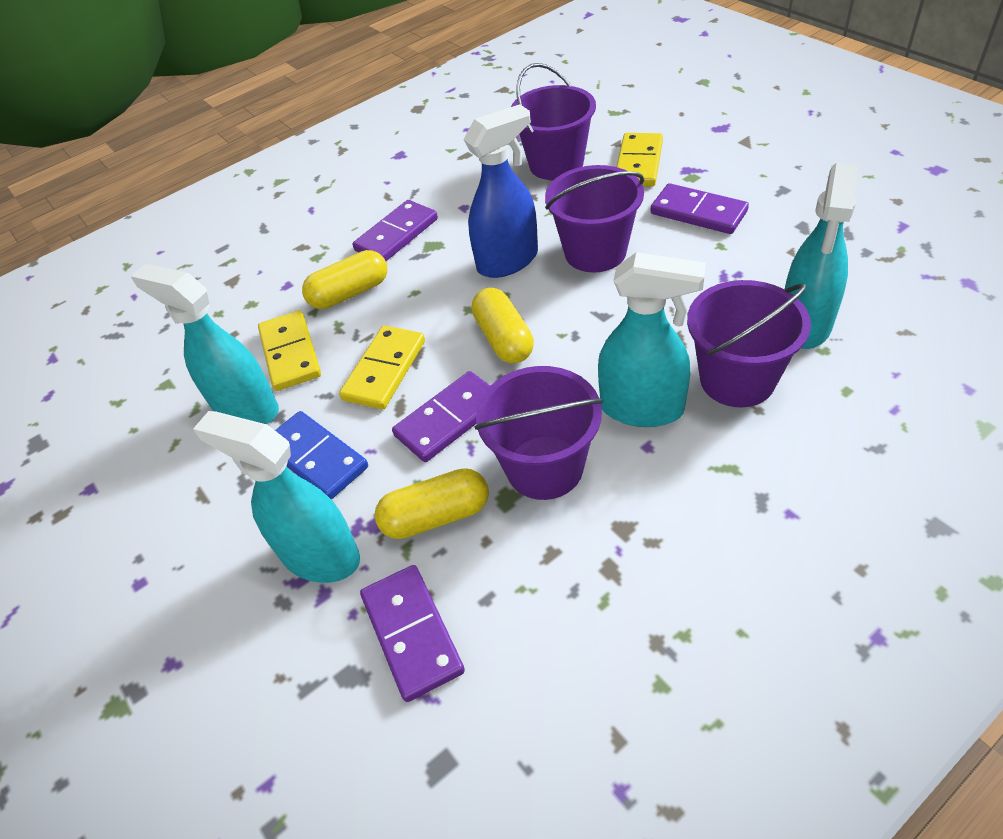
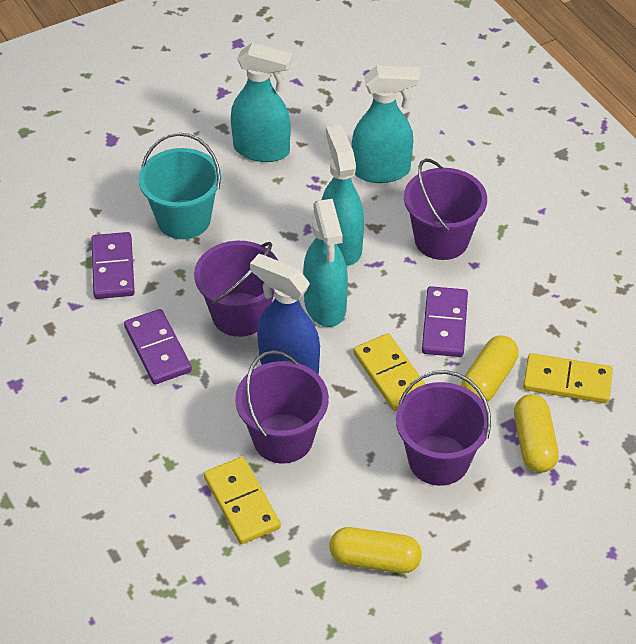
blue domino: [275,411,368,500] = 1 -> none = 0
purple domino: [353,200,438,261] [360,565,465,702] [392,371,490,462] [651,183,749,234] = 4 -> [92,232,135,299] [124,309,192,385] [422,286,468,357] = 3
turquoise bucket: none = 0 -> [138,133,221,239] = 1

